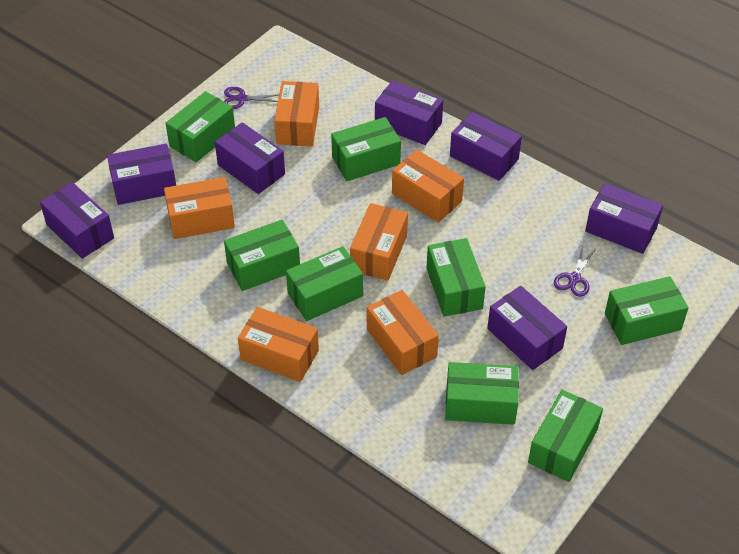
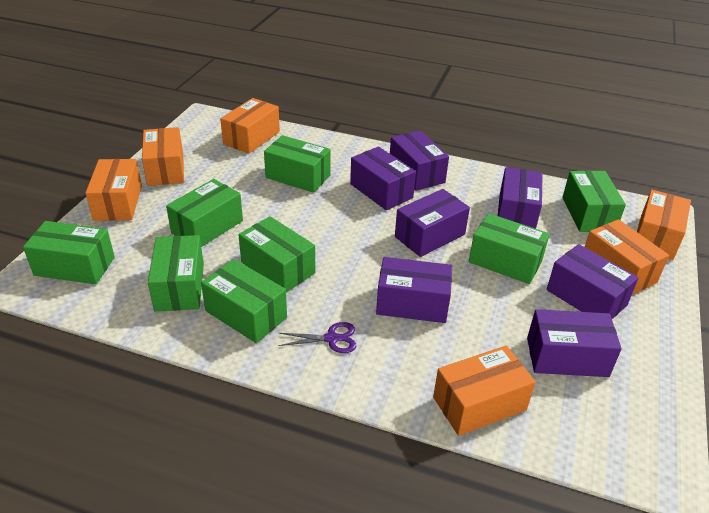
purple scissors: [224,87,279,109] [554,246,595,297] = 2 -> [278,322,356,353] = 1

